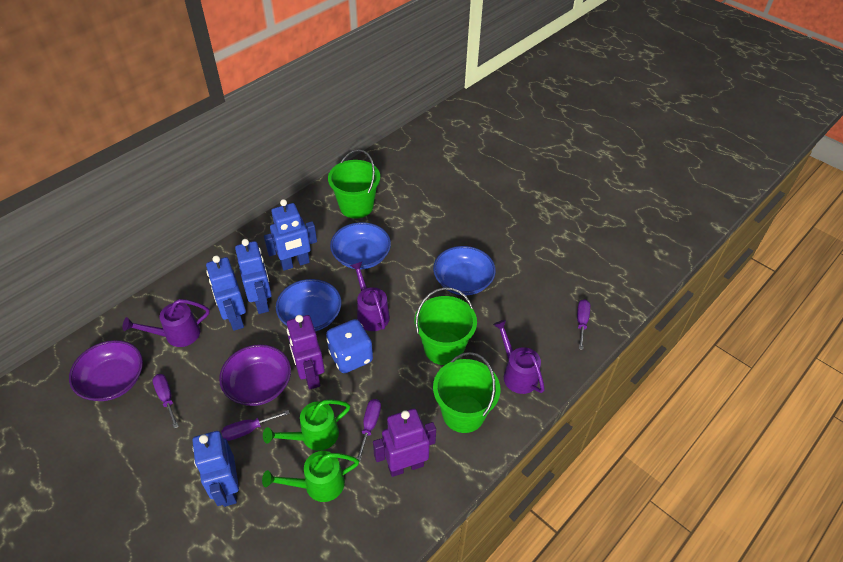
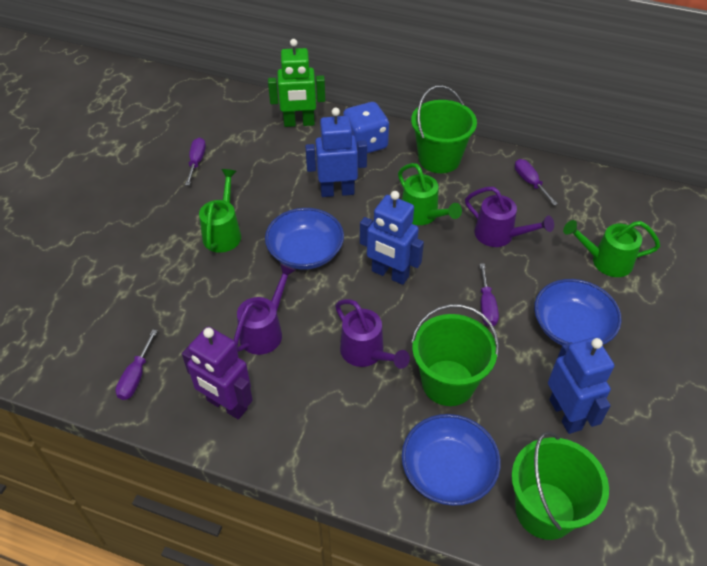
blue robot: [193,431,239,507] [206,256,246,331] [235,239,272,314] [264,199,317,271] = 4 -> [305,108,367,197] [360,191,424,285] [548,337,614,434] = 3
green robot: none = 0 -> [268,39,325,127] = 1
green watering can: [262,451,359,502] [263,399,350,451] = 2 -> [199,169,241,253] [398,163,462,225] [563,220,660,277] = 3
purple bowl: [69,340,143,401] [219,344,291,406] = 2 -> none = 0
purple robot: [287,315,325,390] [373,409,436,477] = 2 -> [182,327,253,420] = 1

